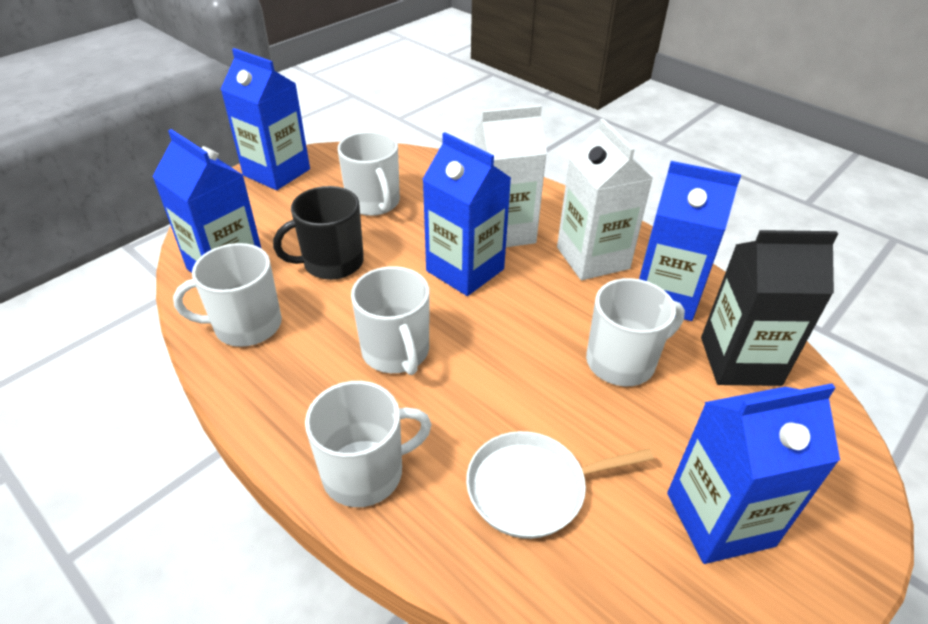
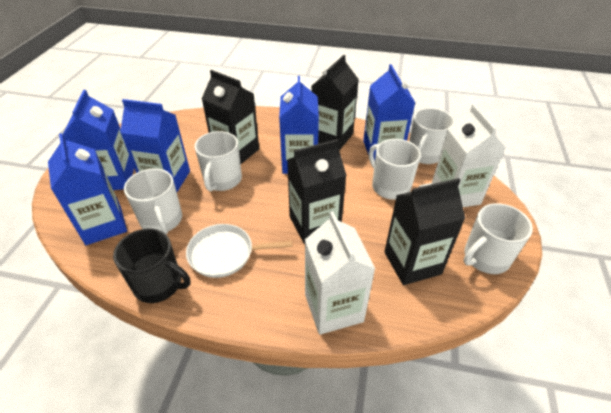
black carton: [701,230,838,386] = 1 -> [202,70,259,164] [287,139,347,244] [311,55,359,151] [384,178,465,285] = 4

